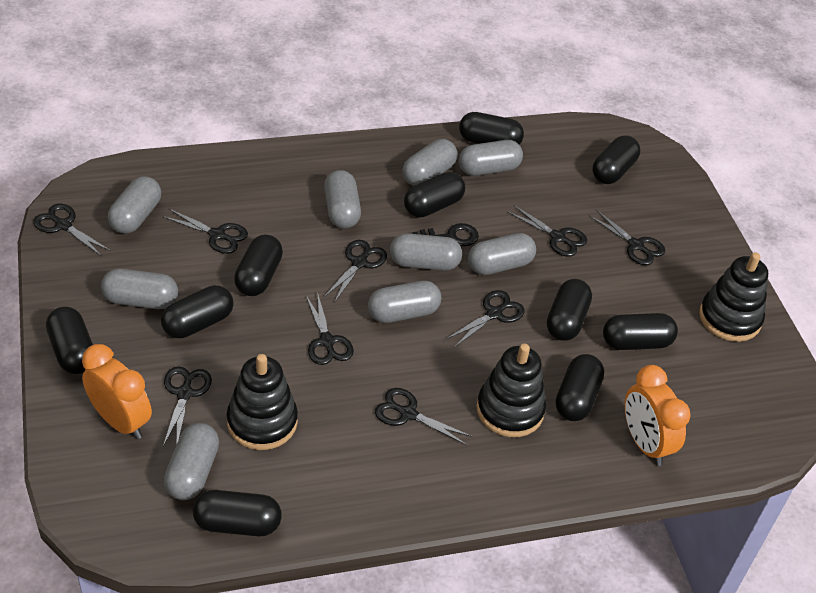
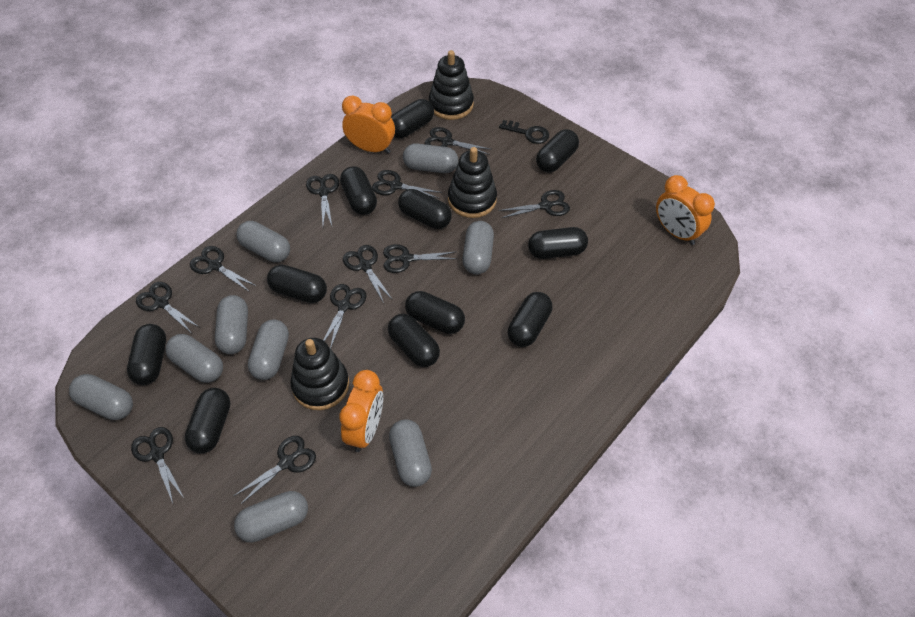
black capsule: [46,307,93,374] [161,285,234,338] [193,490,282,536] [234,234,283,296] [404,172,465,218] [459,112,524,145] [547,279,592,341] [556,354,604,421] [593,136,640,184] [603,313,678,350] = 10 -> [127,324,166,385] [185,388,230,453] [267,264,327,303] [340,166,377,215] [388,314,440,367] [391,99,434,138] [398,189,452,229] [405,291,465,334] [508,292,552,347] [528,227,588,259] [536,129,579,172] = 11
black scissors: [33,204,111,256] [162,209,248,254] [163,366,212,446] [306,292,354,365] [324,240,387,303] [375,388,473,445] [446,290,525,347] [507,205,587,257] [588,210,666,265] = 9 -> [131,427,184,503] [136,282,200,333] [190,246,256,291] [234,436,316,505] [306,174,339,225] [323,284,366,349] [343,245,393,303] [372,170,442,199] [383,244,457,273] [425,127,490,155] [498,190,570,218] = 11
orange clock: [82,344,152,439] [625,365,691,466] = 2 -> [339,370,383,452] [342,96,395,154] [656,175,715,245] = 3

